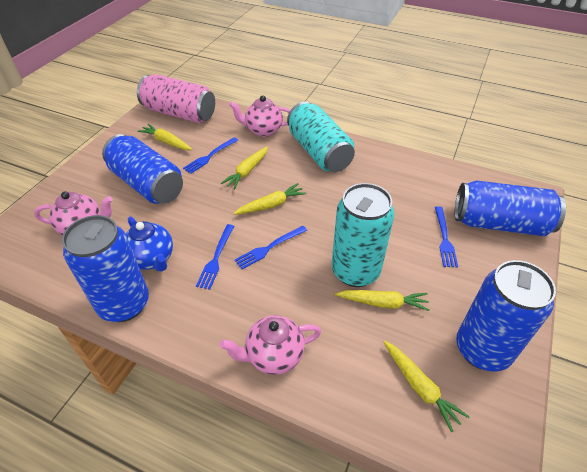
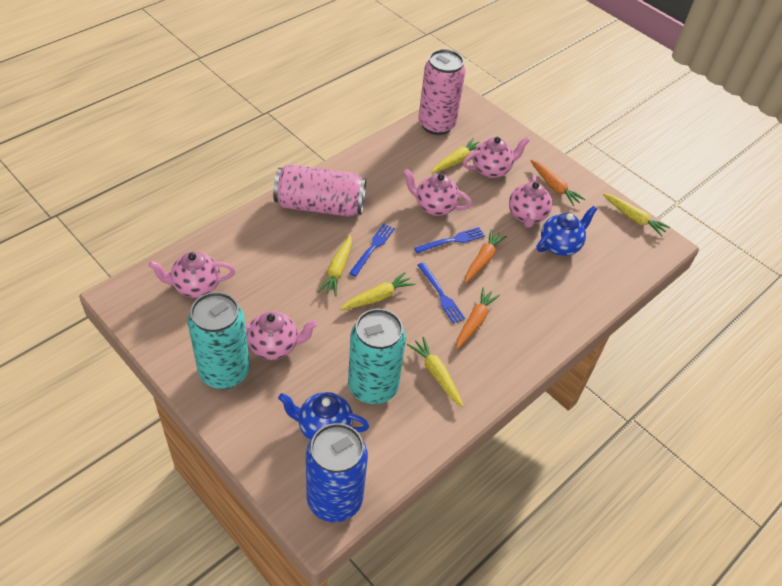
blue can: [62,215,149,322] [102,134,183,204] [455,180,566,236] [456,260,556,372] = 4 -> [306,423,368,522] = 1
blue fork: [183,137,238,174] [196,224,234,290] [234,226,307,269] [435,206,458,268] = 4 -> [349,224,395,277] [414,227,485,253] [418,262,465,324] = 3
blue teapot: [126,216,173,272] = 1 -> [278,392,369,441] [536,206,597,256] = 2
orange carrot: none = 0 -> [456,287,500,349] [465,229,507,283] [530,160,585,206] = 3
pink can: [137,74,215,123] = 1 -> [273,164,366,217] [418,49,466,135] = 2
pink teapot: [34,191,113,235] [220,315,321,375] [229,96,290,137] = 3 -> [148,251,235,298] [245,311,318,360] [404,169,472,216] [463,137,530,178] [509,175,552,228] = 5

